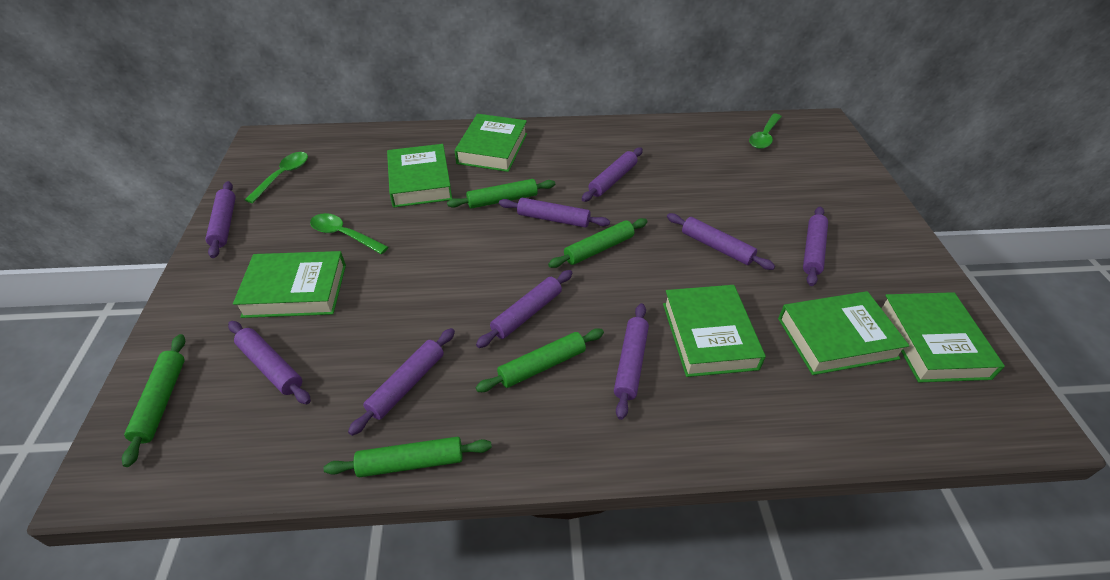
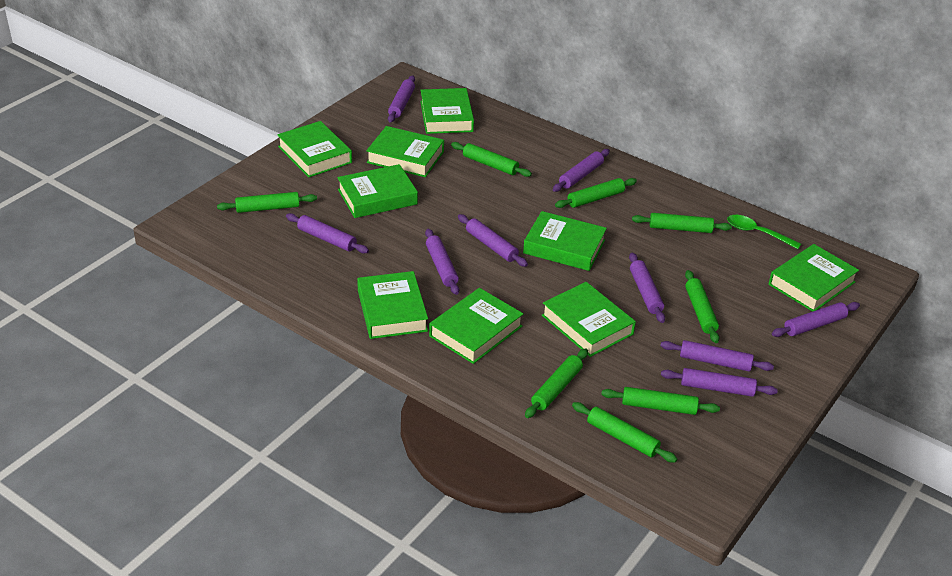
green book: [233,251,346,318] [387,144,452,207] [455,114,527,172] [663,285,766,377] [778,291,910,375] [880,292,1005,383] = 6 -> [277,121,352,178] [337,164,418,218] [357,271,428,339] [366,126,444,177] [420,88,474,134] [429,288,523,364] [523,211,607,271] [542,282,636,357] [769,244,859,312] = 9
green rolling pin: [122,334,185,467] [323,437,492,477] [447,179,555,209] [475,328,604,392] [548,218,648,268] = 5 -> [217,192,317,213] [451,142,532,177] [525,348,588,418] [555,178,637,208] [572,402,677,463] [601,387,720,415] [632,213,732,233] [685,270,719,343] = 8
green spoon: [245,152,308,203] [310,213,388,254] [749,114,782,149] = 3 -> [727,215,801,249] = 1

